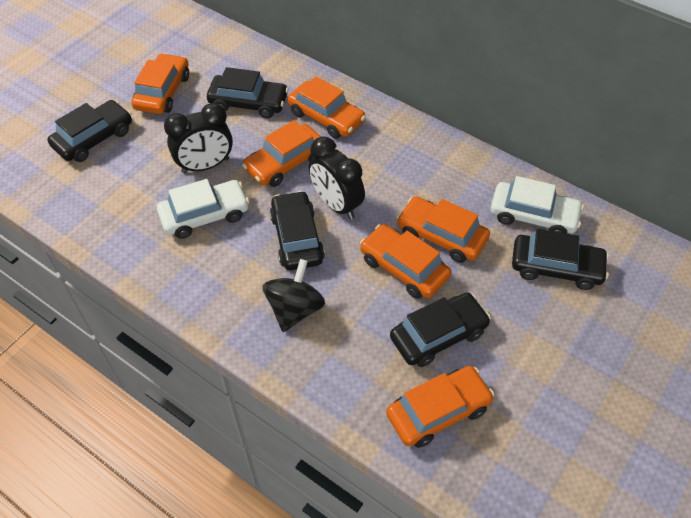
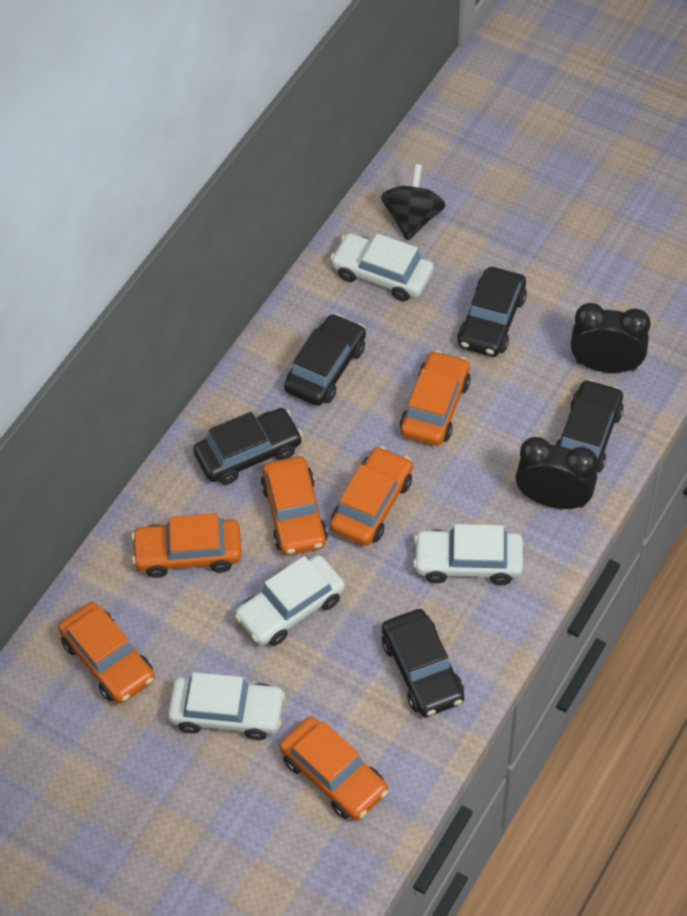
white car: [157,179,249,239] [491,176,584,234] = 2 -> [168,672,285,740] [234,555,345,646] [330,233,434,301] [413,524,523,585] = 4

